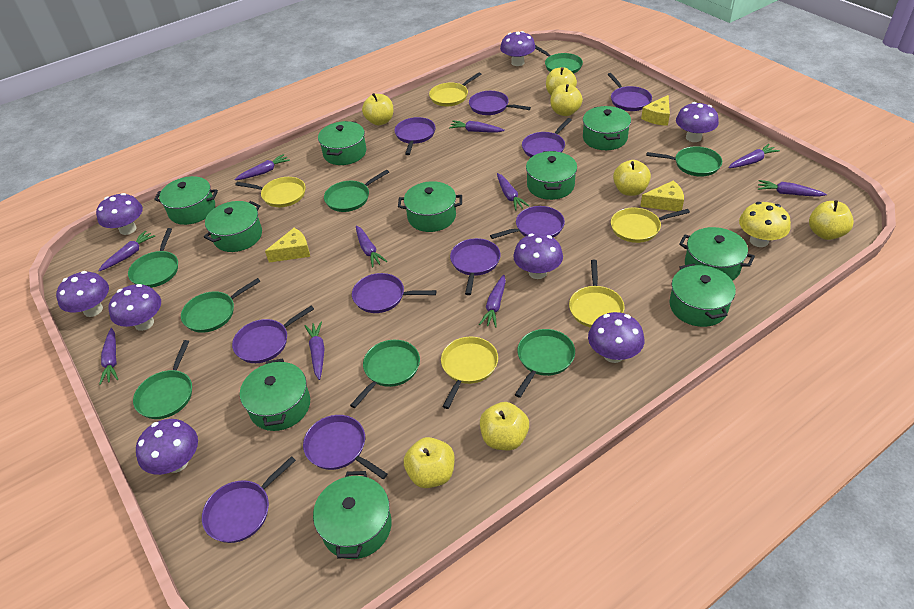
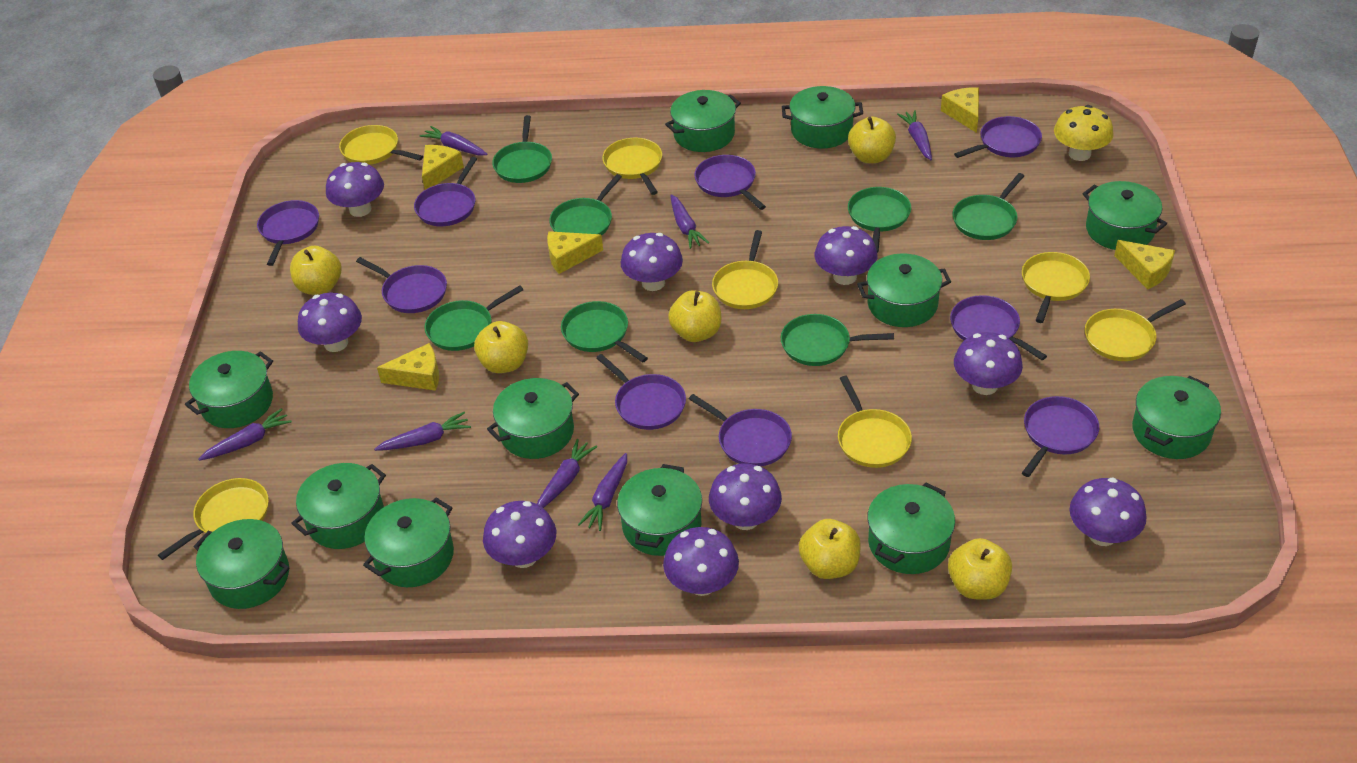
green pan: [128,228,178,288] [133,340,192,419] [181,278,261,333] [324,170,389,212] [350,340,420,408] [515,329,575,398] [535,45,583,74] [646,146,722,177] = 8 -> [424,285,524,351] [492,115,552,183] [549,174,622,235] [561,301,648,363] [781,314,894,366] [848,187,911,253] [953,173,1024,240] = 7
green pot: [154,176,218,225] [204,201,262,252] [240,359,310,431] [313,471,392,559] [318,121,366,165] [398,181,462,232] [526,151,577,200] [583,106,631,150] [669,264,736,327] [679,227,755,281] = 10 -> [185,351,273,428] [194,519,290,609] [291,463,386,549] [363,497,454,587] [487,378,579,459] [617,464,702,556] [665,90,741,152] [782,86,863,149] [857,253,951,327] [867,483,955,574] [1083,181,1167,250] [1132,376,1221,459] = 12
purple carrot: [98,231,155,272] [99,328,118,385] [234,154,290,180] [304,322,325,380] [356,226,387,267] [449,121,505,132] [479,275,506,328] [497,173,529,211] [728,144,780,168] [758,180,827,197] = 10 -> [198,408,292,461] [374,412,471,451] [420,126,487,156] [537,439,597,508] [578,453,627,531] [670,194,709,249] [897,110,932,160] = 7
purple mushroom: [56,271,109,317] [96,193,143,235] [108,284,161,331] [136,419,198,475] [500,31,536,66] [513,233,563,279] [588,312,644,363] [676,102,719,142] = 8 -> [298,293,362,352] [326,162,384,217] [483,501,556,568] [621,233,683,291] [663,527,739,596] [709,463,782,530] [814,226,877,285] [954,332,1023,395] [1069,478,1147,546] = 9
purple pan: [202,456,296,543] [232,306,314,363] [303,415,388,479] [352,273,436,313] [394,117,435,155] [450,238,501,295] [469,91,531,115] [490,206,565,239] [522,118,572,157] [607,73,652,111] = 10 -> [257,200,319,266] [356,257,447,313] [414,157,477,226] [596,354,686,430] [689,394,792,466] [694,155,766,210] [950,295,1047,360] [954,116,1042,158] [1022,396,1099,477] = 9
yellow apple: [362,93,393,125] [404,437,455,488] [480,402,529,450] [546,67,577,95] [550,84,583,116] [613,160,651,196] [809,200,854,240] = 7 -> [290,246,342,295] [474,321,528,373] [668,290,721,342] [799,519,861,579] [848,117,896,163] [948,538,1012,600] = 6
yellow cheese: [265,228,310,263] [640,180,684,211] [641,95,670,126] = 3 -> [377,343,439,391] [422,145,464,190] [547,231,603,274] [941,87,979,133] [1114,240,1175,289] = 5
yellow pan: [235,177,306,207] [429,72,481,106] [441,337,498,409] [569,260,625,328] [611,208,690,243] = 5 -> [158,478,269,560] [339,125,423,165] [602,138,662,195] [712,230,778,309] [838,376,912,468] [1022,252,1090,323] [1085,299,1186,361] = 7

